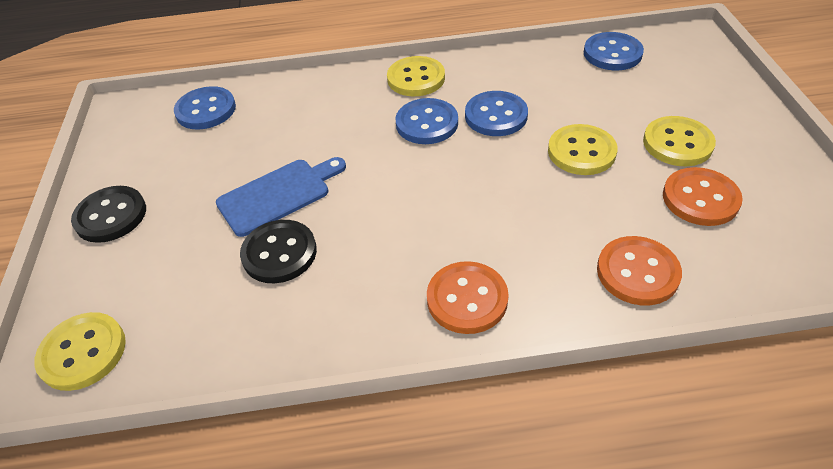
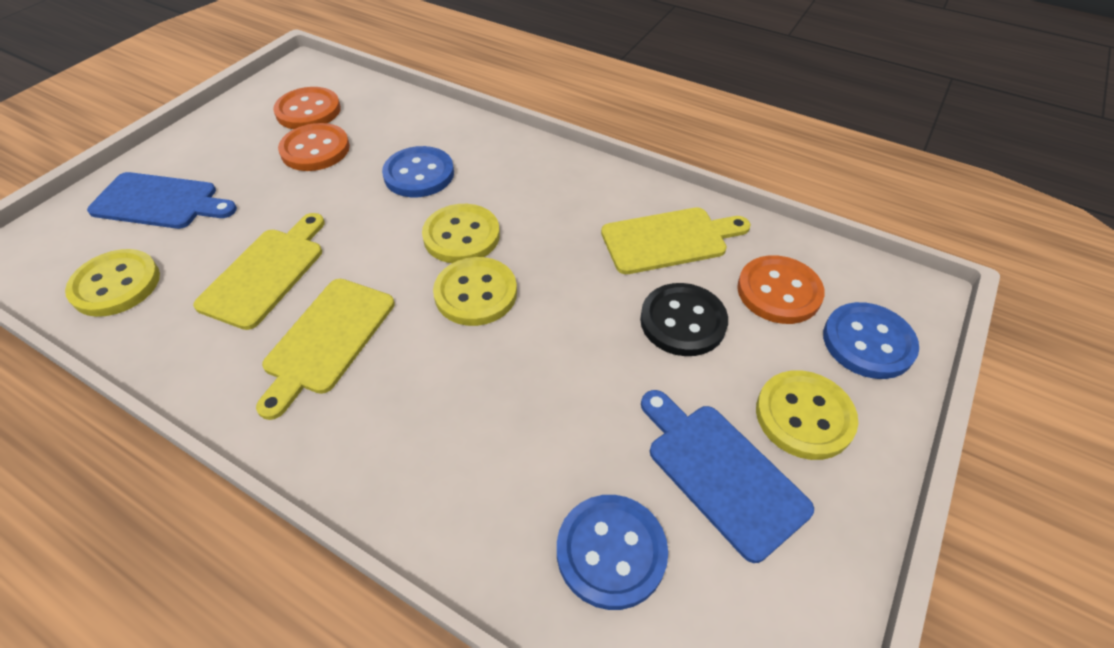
black button: [71,186,146,243] [240,220,317,283] = 2 -> [640,283,728,356] = 1
blue button: [174,86,236,130] [395,98,458,144] [465,91,528,136] [584,32,644,70] = 4 -> [382,146,454,198] [557,495,668,610] [823,302,919,379] = 3
blue cutting board: [216,157,346,237] = 1 -> [87,172,237,229] [641,390,814,563] = 2
yellow cutting board: none = 0 -> [193,213,325,330] [256,279,395,420] [601,207,751,274] = 3

